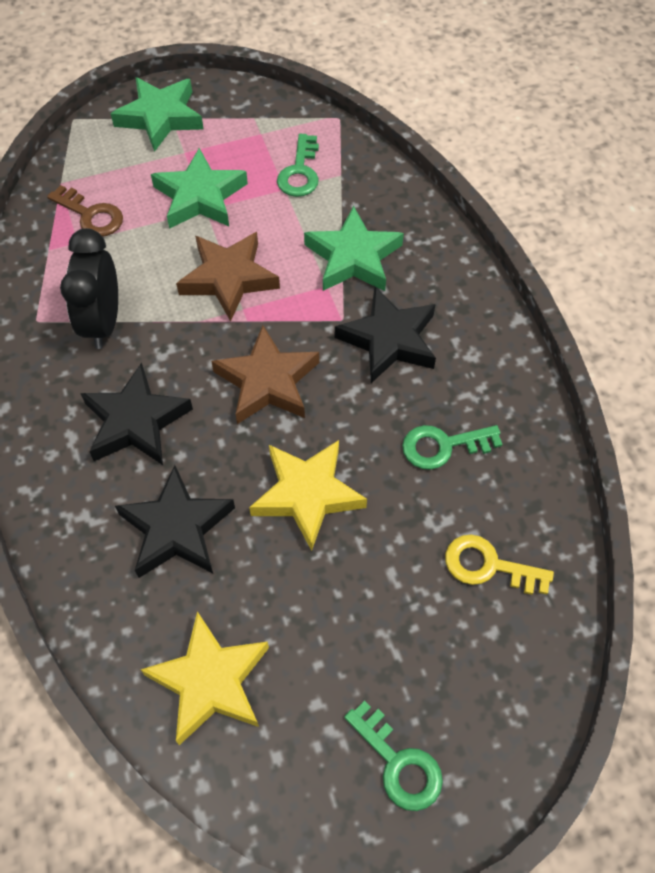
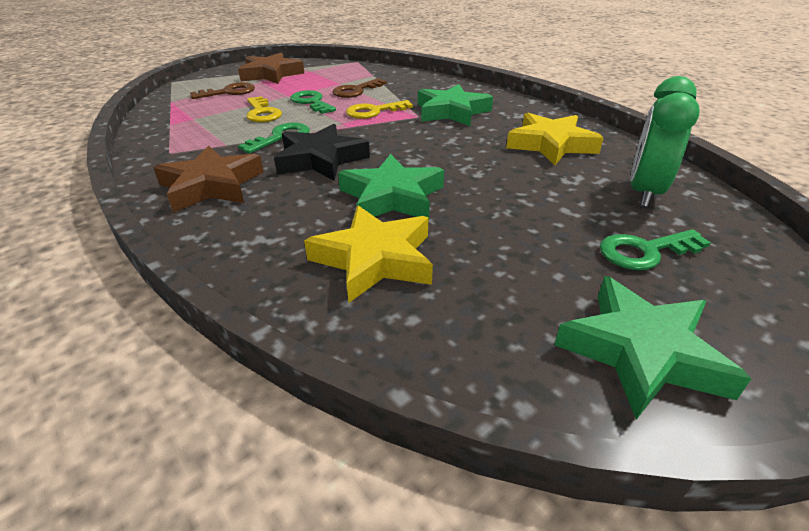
black clock: [60,228,118,349] = 1 -> none = 0
black star: [80,363,193,465] [115,465,235,578] [335,287,436,383] = 3 -> [274,124,370,181] = 1
brown key: [47,185,123,237] = 1 -> [190,82,255,99] [333,78,387,98] = 2
green clock: none = 0 -> [630,76,700,207] = 1
yellow key: [445,535,554,595] = 1 -> [246,96,282,122] [346,100,413,119] = 2

